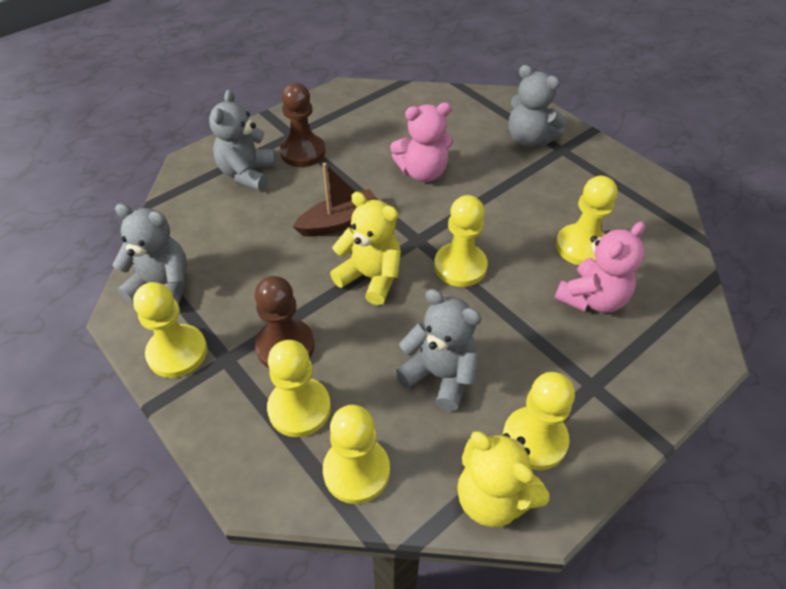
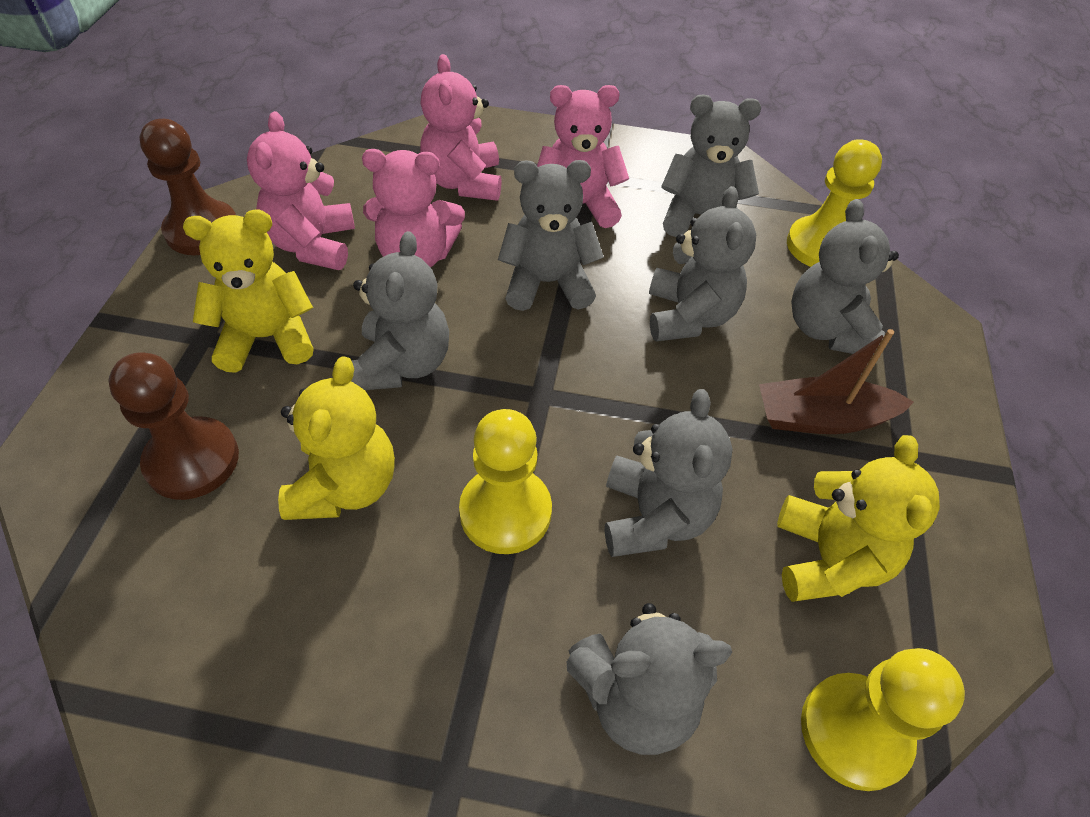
grey teddy bear: [113,203,187,305] [209,89,276,191] [395,289,481,411] [509,65,567,147] = 4 -> [351,231,449,390] [498,160,604,311] [567,603,732,755] [605,389,733,557] [649,186,756,341] [661,95,761,237] [791,199,899,356] = 7
pink teddy bear: [390,102,453,182] [554,221,645,313] = 2 -> [247,111,355,270] [362,149,465,267] [420,54,502,200] [537,85,629,228] = 4
yellow pawn: [133,282,207,378] [267,340,331,437] [323,405,390,504] [434,195,488,287] [502,372,575,470] [556,176,618,265] = 6 -> [459,409,552,554] [787,139,882,267] [801,648,965,791] = 3
yellow teddy bear: [330,192,401,305] [457,431,549,527] = 2 -> [183,210,314,373] [278,356,395,520] [777,435,940,602] = 3

